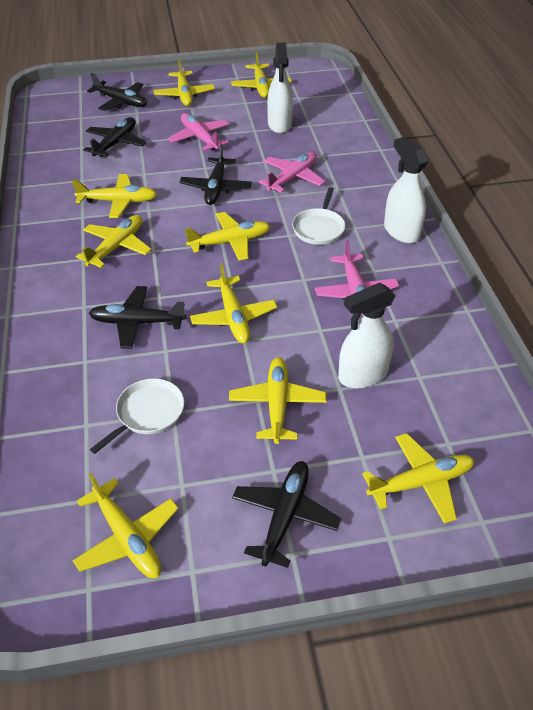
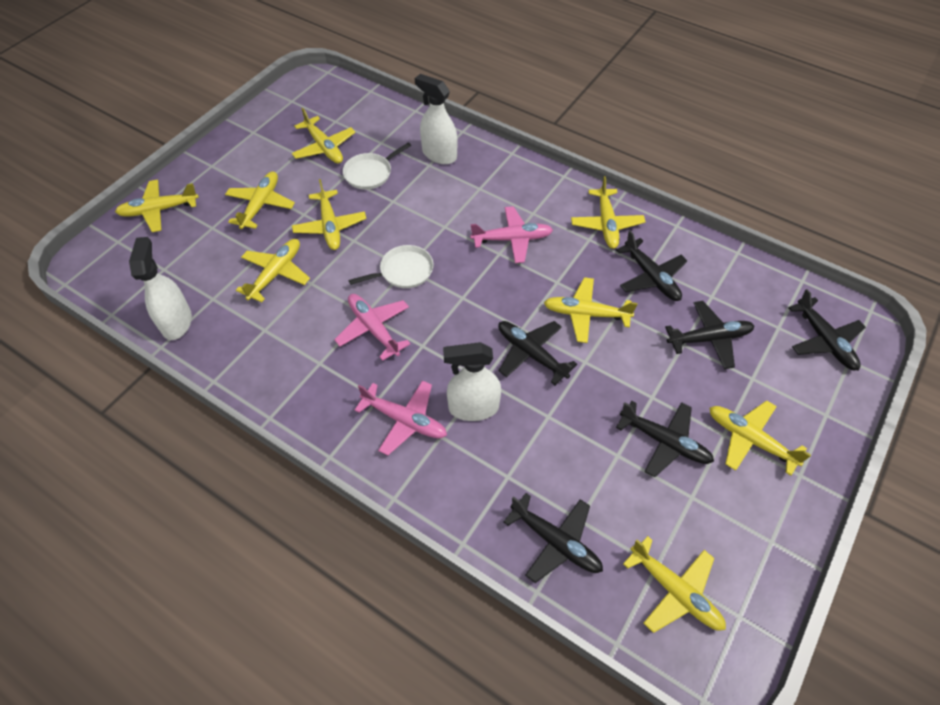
black plane: [83,117,146,157] [87,73,147,111] [89,286,186,349] [179,144,252,205] [232,461,341,568] = 5 -> [498,321,577,385] [504,493,603,583] [616,231,687,301] [616,401,714,477] [665,301,754,369] [788,289,866,370] = 6

